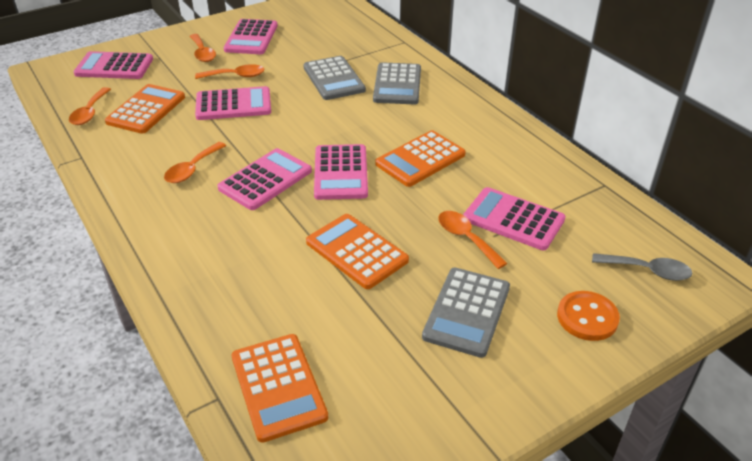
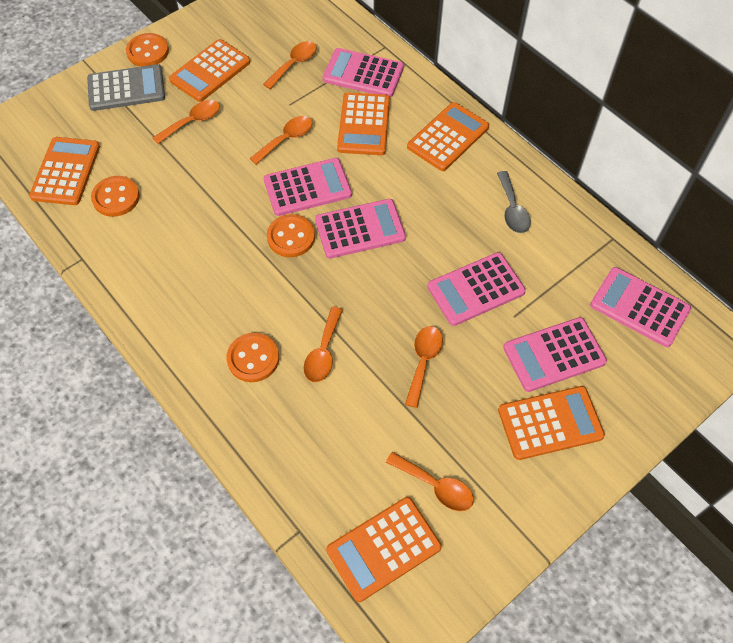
grey calculator: [303,56,366,100] [373,62,421,104] [422,268,510,358] = 3 -> [87,64,165,111] = 1
orange button: [557,291,620,341] = 1 -> [91,176,140,217] [126,33,169,67] [226,333,279,382] [267,214,315,257] = 4
orange calculator: [105,84,185,134] [231,334,328,443] [306,214,409,289] [375,130,466,187] = 4 -> [29,137,100,205] [169,39,250,102] [326,497,442,602] [337,92,390,155] [407,102,489,171] [498,386,605,460] = 6
orange spoon: [69,87,111,125] [164,142,226,183] [190,34,216,62] [195,64,265,79] [438,211,507,269] = 5 -> [153,100,220,144] [249,116,313,165] [263,41,317,89] [303,307,343,382] [386,452,474,511] [405,326,443,408] = 6

